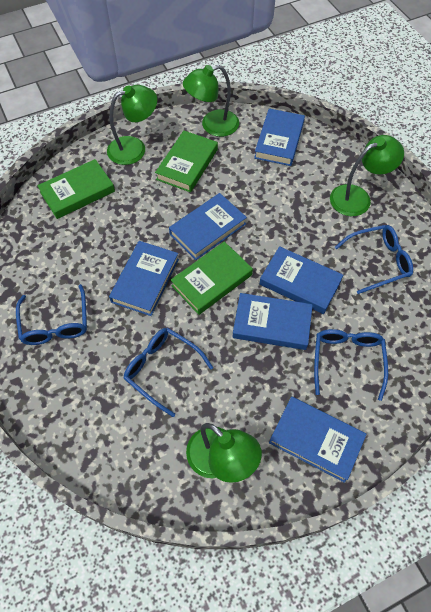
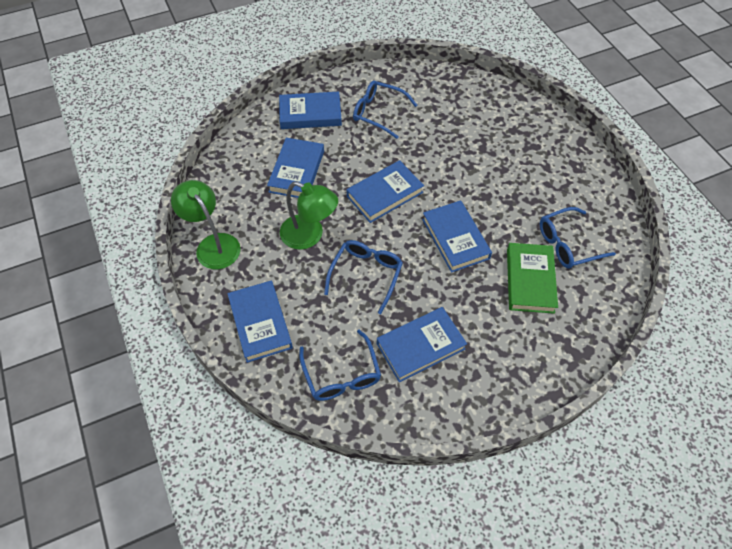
green book: [37,159,115,219] [155,131,218,192] [171,241,253,315] = 3 -> [507,243,558,314] = 1
green lamp: [107,85,157,165] [183,65,239,137] [186,423,262,483] [330,135,404,216] = 4 -> [171,180,241,269] [280,181,338,250] = 2

